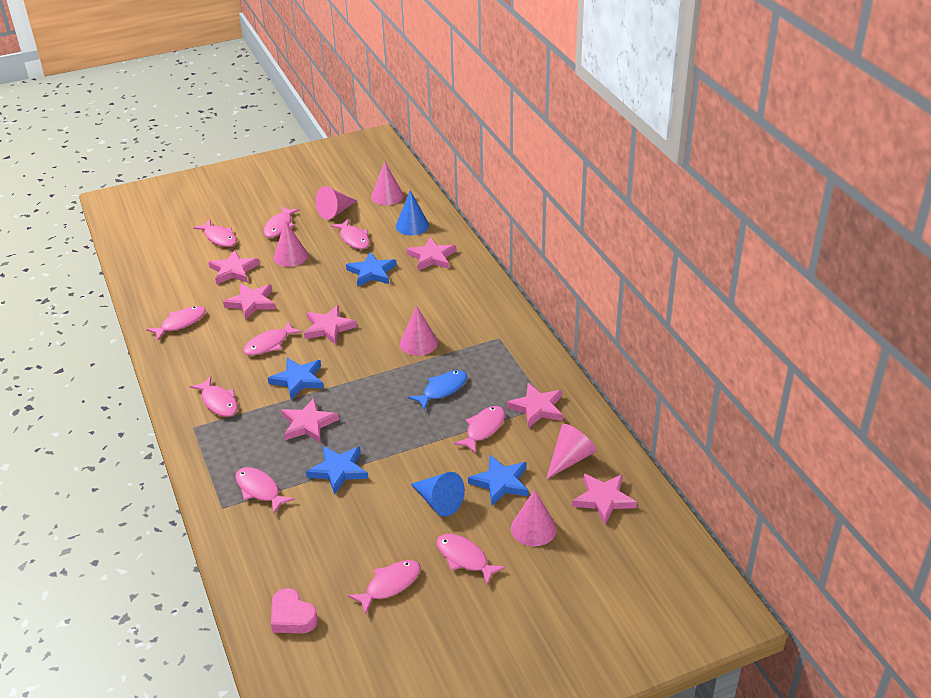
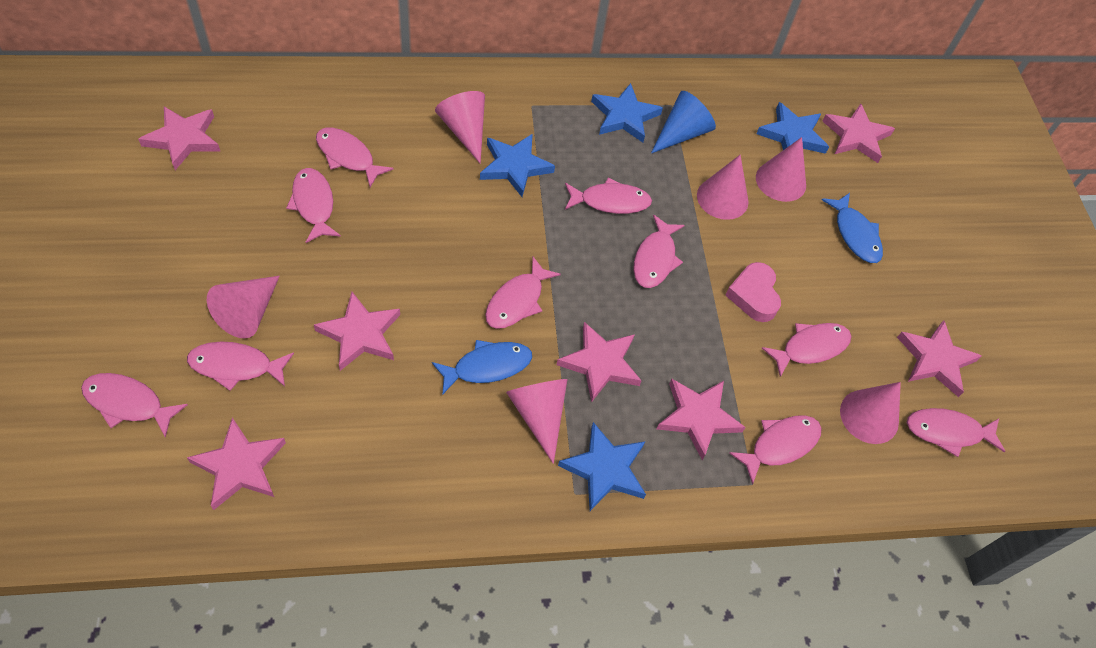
blue cone: [396,190,429,235] [411,472,465,517] = 2 -> [651,91,716,154] = 1
blue fish: [408,370,467,410] = 1 -> [432,340,532,394] [822,193,883,263] = 2

